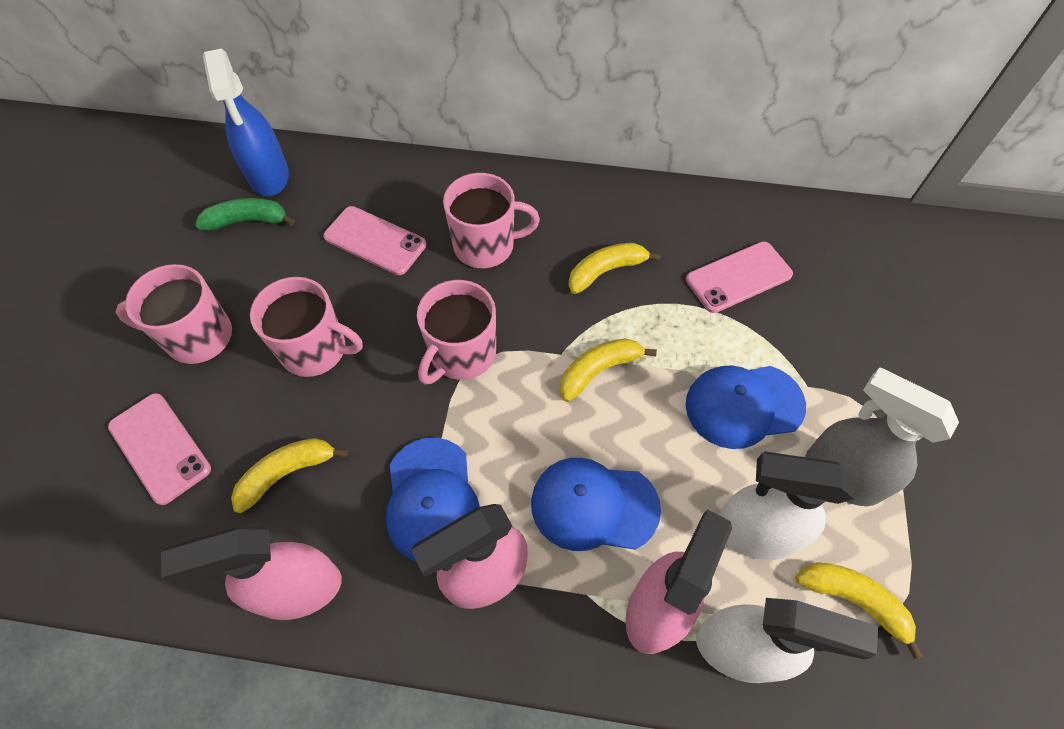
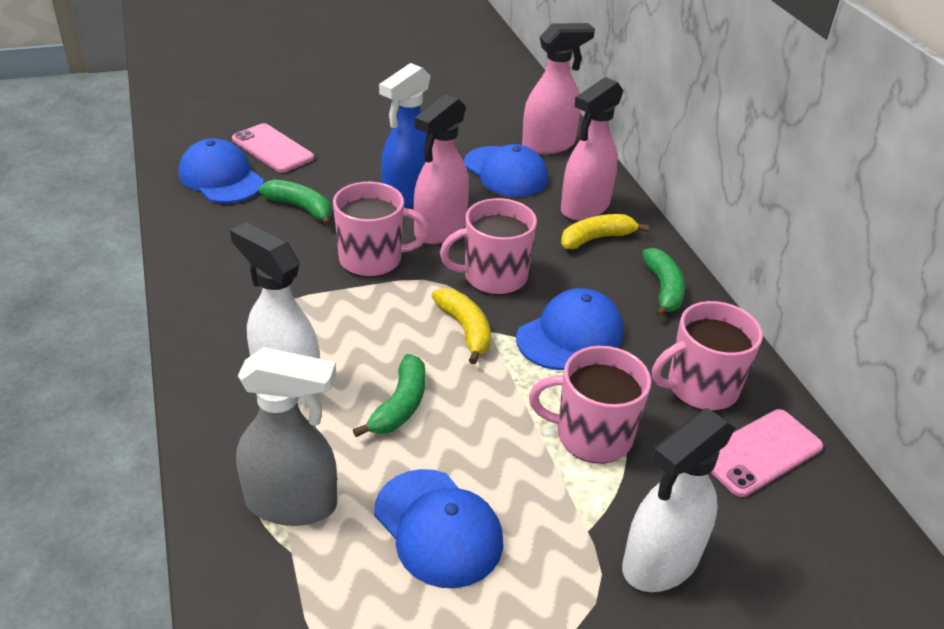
blue cap: [386,438,480,561] [531,458,661,551] [686,366,806,449] = 3 -> [179,138,264,203] [374,469,503,588] [464,144,548,197] [516,288,624,370] = 4
green banana: [195,198,295,231] = 1 -> [259,179,331,226] [353,354,426,437] [642,248,685,318] = 3
pink phone: [108,393,211,505] [323,206,426,275] [686,241,793,313] = 3 -> [232,123,314,173] [711,409,823,497] = 2
yellow banana: [231,438,348,513] [559,338,657,402] [568,243,661,294] [796,562,923,659] = 4 -> [432,288,491,364] [561,214,649,249] = 2

